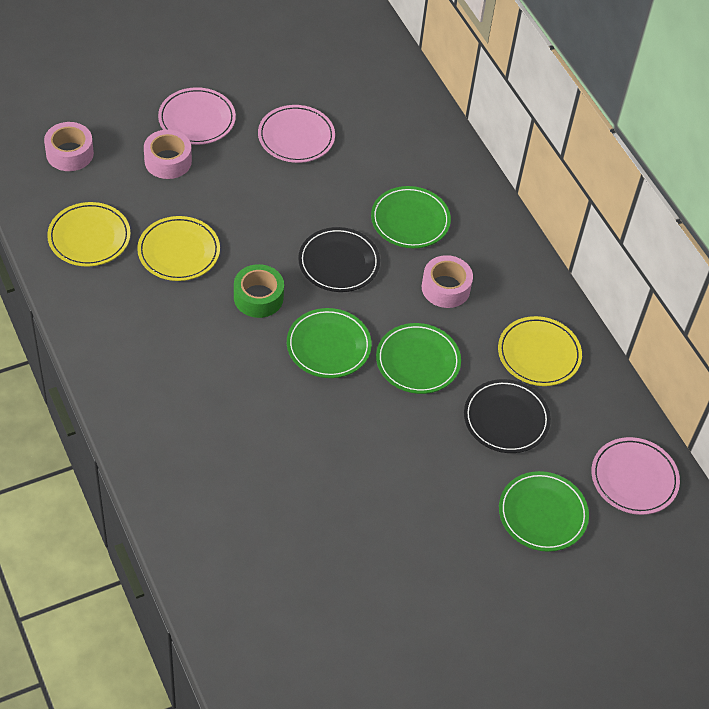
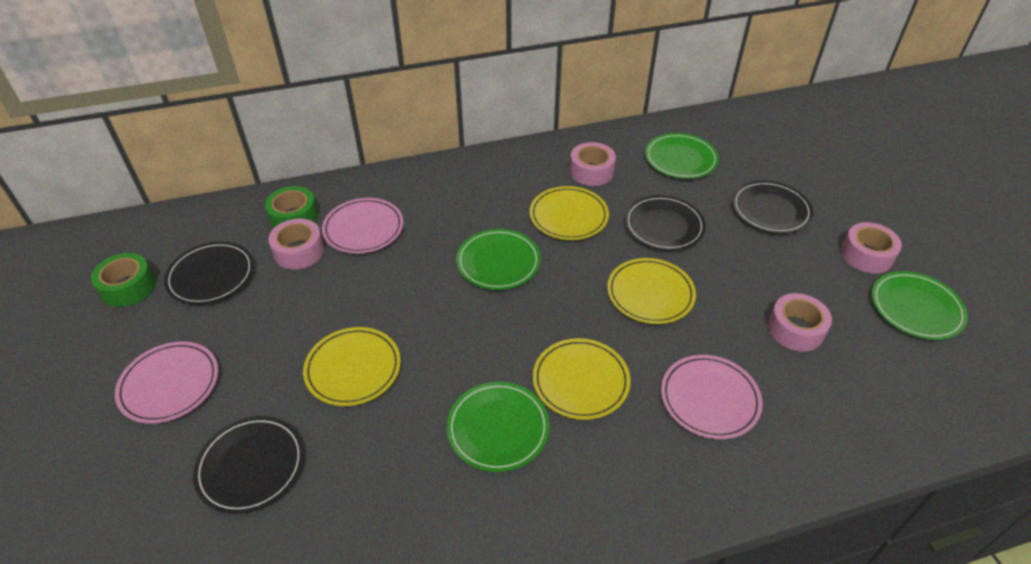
black plate: [298,227,380,292] [464,379,551,453] = 2 -> [164,242,254,305] [193,416,304,514] [624,195,706,251] [732,181,813,234] = 4
green tape: [234,264,284,318] = 1 -> [91,253,156,307] [265,186,318,229] = 2
pink tape: [44,122,94,171] [144,130,192,179] [422,255,473,308] = 3 -> [268,219,324,269] [570,142,616,186] [768,293,832,352] [841,222,902,273] = 4
yellow plate: [47,202,131,266] [137,216,220,281] [498,316,582,386] = 3 -> [303,327,401,406] [530,186,609,240] [533,338,631,420] [607,258,696,324] = 4

